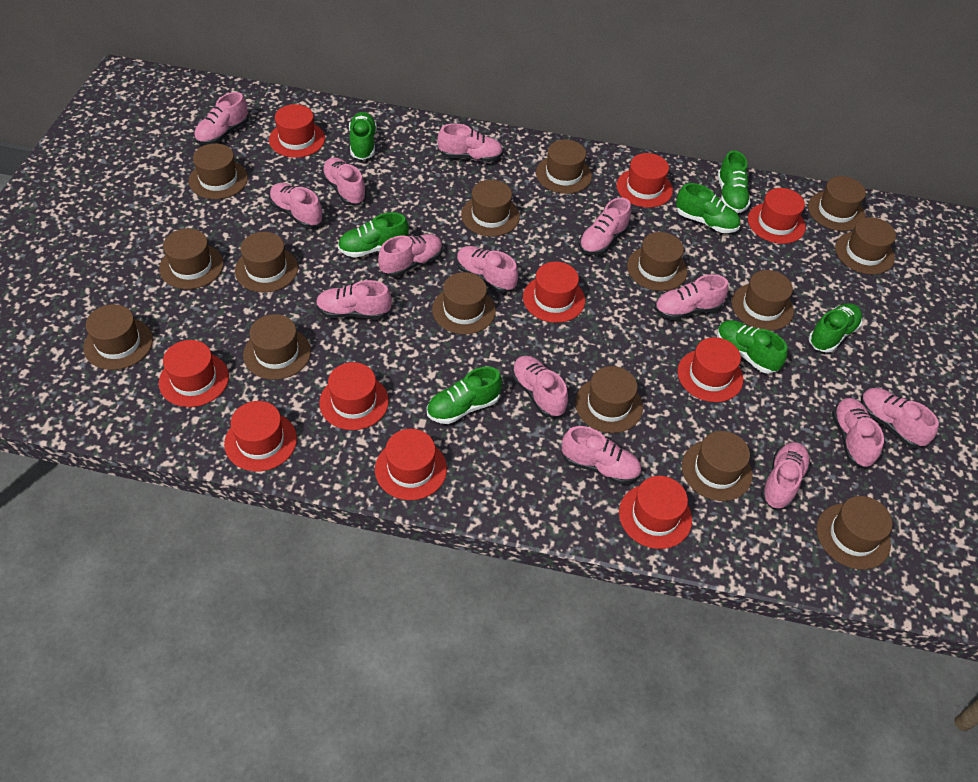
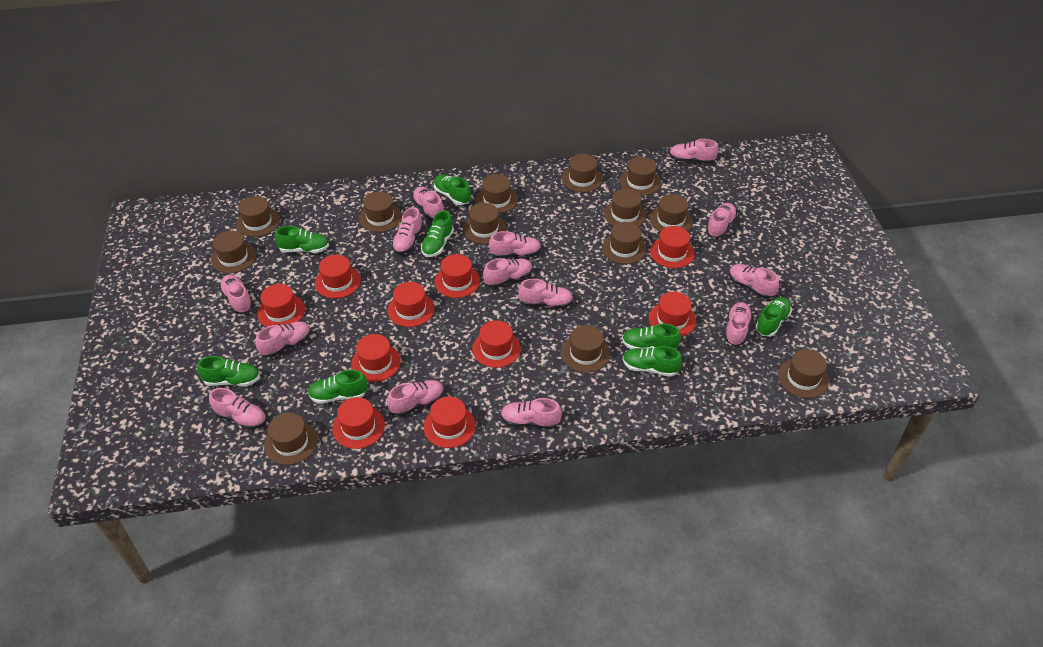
brown hat: [83,304,153,370] [159,228,224,289] [189,143,248,199] [235,232,298,292] [243,314,311,380] [432,272,496,334] [461,180,520,236] [536,140,592,194] [575,366,643,433] [627,232,687,291] [682,431,753,501] [732,270,794,331] [808,176,866,231] [817,496,893,569] [835,217,896,274] = 15 -> [211,231,256,273] [236,196,280,237] [264,413,318,465] [359,191,402,232] [463,203,506,244] [476,174,518,214] [561,325,610,373] [562,154,603,192] [602,222,646,264] [604,189,646,226] [620,157,661,196] [650,194,693,232] [778,349,829,398] = 13
green shoe: [338,212,409,258] [349,112,377,160] [427,366,502,424] [676,183,740,233] [717,320,787,374] [718,150,751,213] [809,303,863,353] = 7 -> [197,356,260,387] [275,226,329,253] [308,370,368,404] [421,210,454,257] [434,174,471,205] [622,324,681,349] [623,346,682,377] [755,297,792,337] = 8

